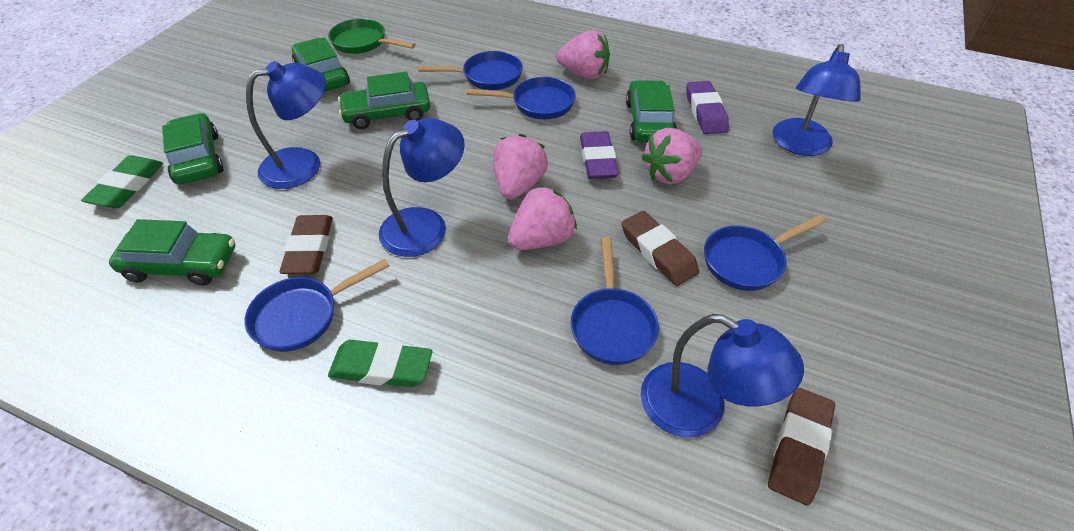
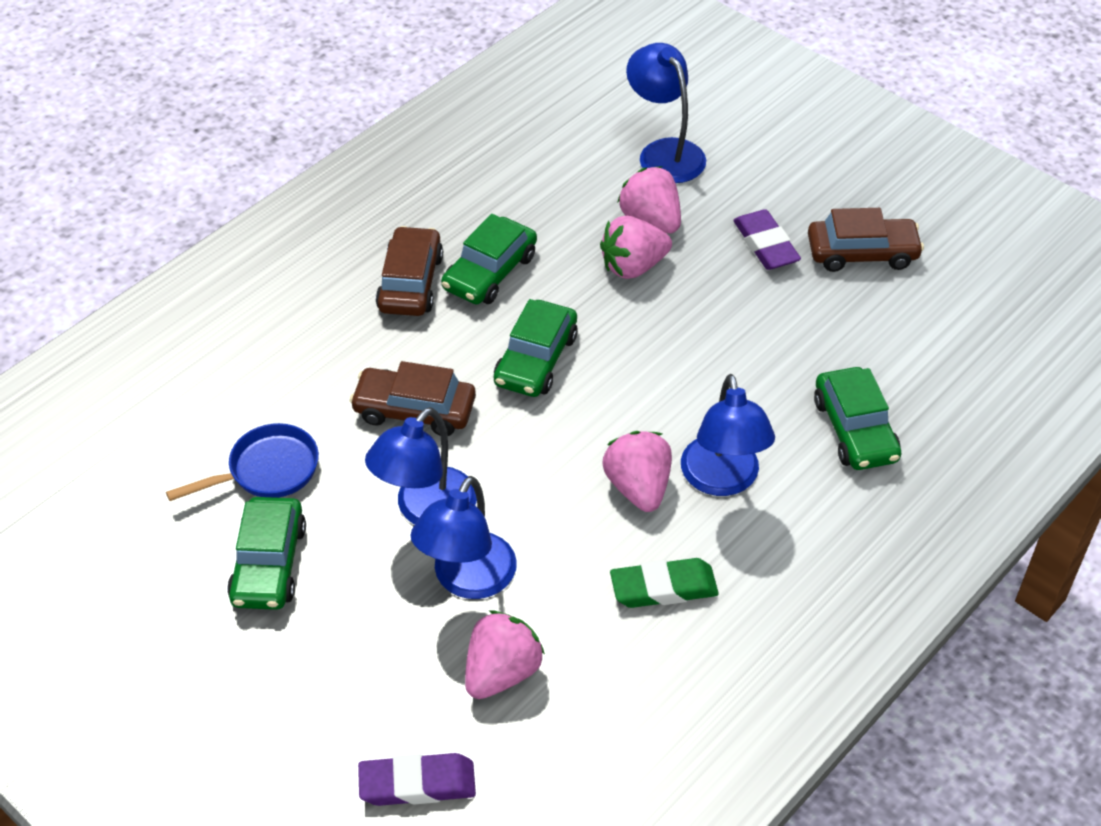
blue pan: [245,259,389,352] [418,51,523,90] [467,77,576,119] [570,237,659,365] [704,215,825,291] = 5 -> [166,423,319,501] = 1
brown car: none = 0 -> [350,361,476,436] [376,226,443,316] [808,208,924,272] = 3
brown eraser: [279,215,333,274] [621,211,699,286] [768,388,835,505] = 3 -> none = 0
green car: [109,219,235,286] [162,113,223,185] [292,37,350,92] [338,72,430,129] [626,80,677,142] = 5 -> [227,497,306,610] [441,214,537,304] [494,299,578,397] [814,367,901,470] = 4
green eraser: [81,155,163,208] [328,340,432,387] = 2 -> [610,558,719,608] = 1
green pan: [328,18,416,54] = 1 -> none = 0

